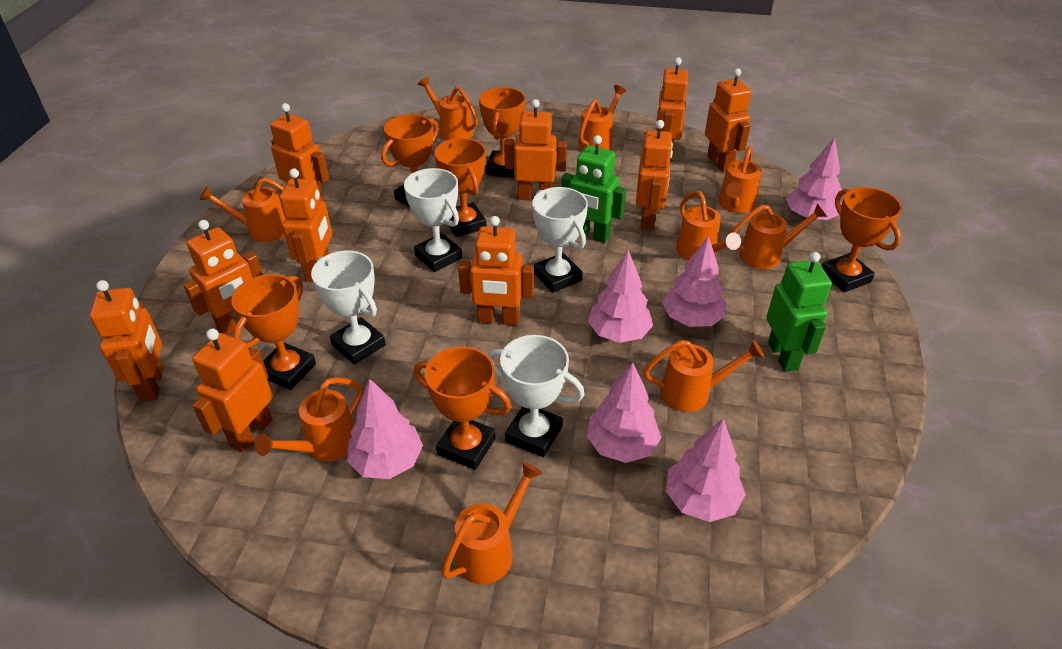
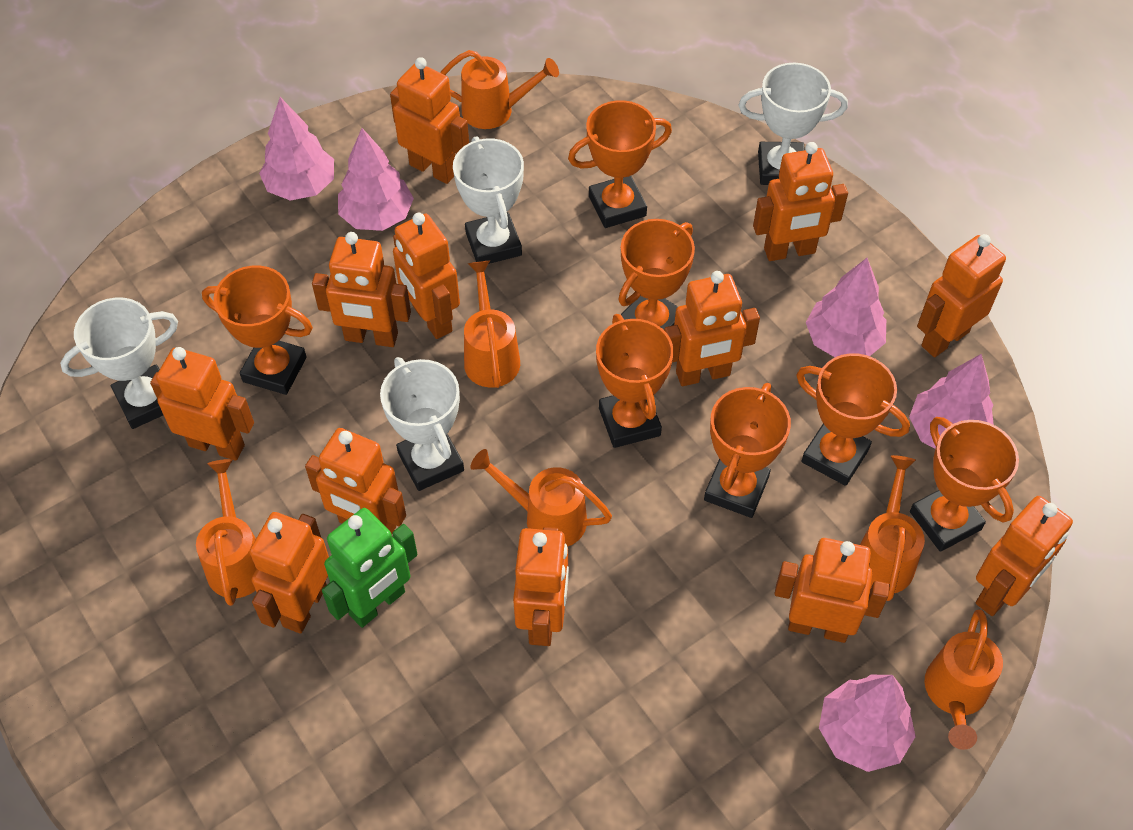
green robot: [561,135,626,243] [766,252,832,372] = 2 -> [322,508,418,628] = 1
orange robot: [90,280,164,402] [184,220,263,335] [192,329,273,452] [270,103,329,200] [279,168,332,282] [458,216,534,325] [504,99,567,200] [636,120,673,229] [655,57,688,160] [705,68,751,173] = 10 -> [150,347,254,460] [250,512,329,634] [305,428,406,534] [312,232,411,347] [390,57,469,184] [393,213,460,339] [513,527,569,646] [664,271,760,386] [753,142,848,261] [775,538,890,643] [917,234,1006,357] [976,496,1073,616] = 12
orange trophy: [231,274,316,390] [381,114,439,207] [414,346,511,470] [434,138,487,237] [479,87,525,178] [822,187,902,292] = 6 -> [202,266,313,395] [568,100,672,228] [596,314,674,448] [618,219,695,330] [704,383,791,518] [796,353,910,486] [910,417,1019,552] = 7
orange watering can: [199,178,286,242] [254,377,363,461] [418,77,478,140] [442,462,542,584] [578,85,626,151] [643,340,764,412] [676,191,741,260] [718,146,761,213] [731,203,827,269] = 9 -> [196,459,257,606] [440,50,559,129] [464,261,520,388] [470,449,612,547] [860,455,925,601] [925,610,1003,750] = 6
pink tree: [347,378,423,479] [587,362,661,463] [588,250,653,343] [662,236,726,327] [666,419,746,522] [786,137,842,221] = 6 -> [259,97,334,201] [338,128,414,231] [806,258,886,357] [819,675,916,772] [909,354,994,449] = 5

